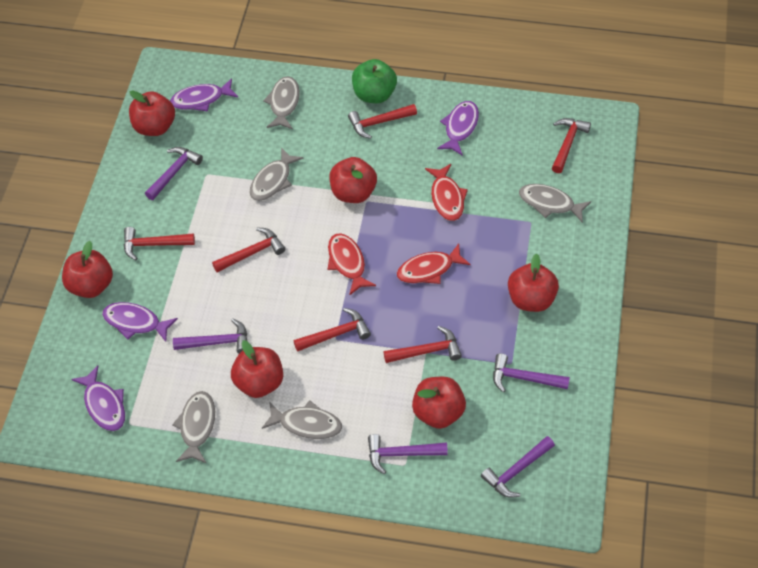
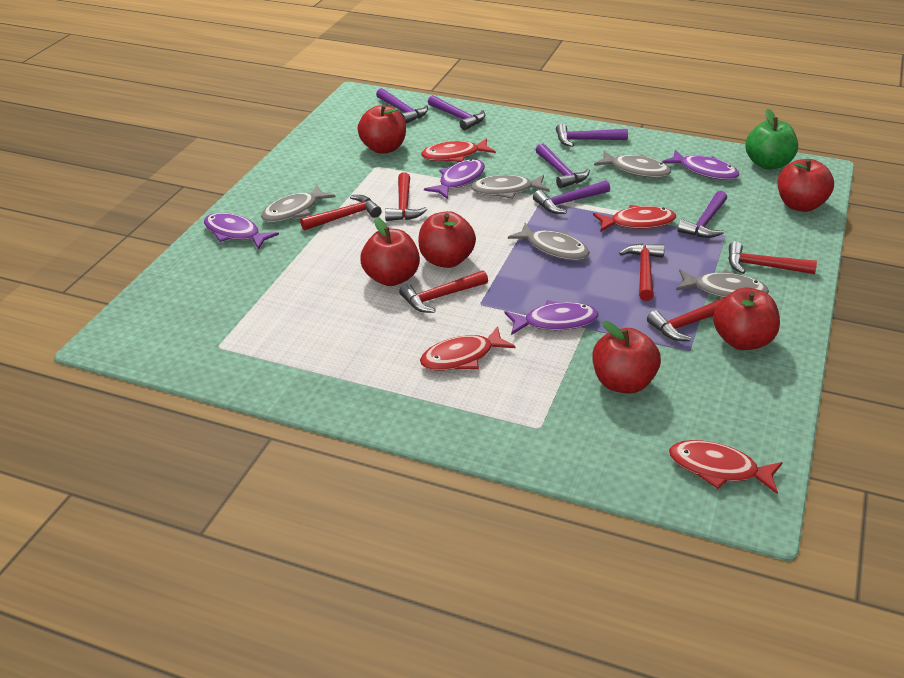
purple hammer: [145,147,203,200] [173,319,247,354] [368,434,448,474] [481,436,555,498] [493,353,570,393] = 5 -> [376,88,428,124] [428,95,485,130] [533,180,610,214] [536,143,590,188] [556,123,628,147] [678,191,727,238] = 6
red fish: [327,233,376,295] [397,244,471,284] [425,164,468,221] = 3 -> [420,326,516,371] [421,138,496,162] [593,205,676,232] [669,440,783,494] = 4

